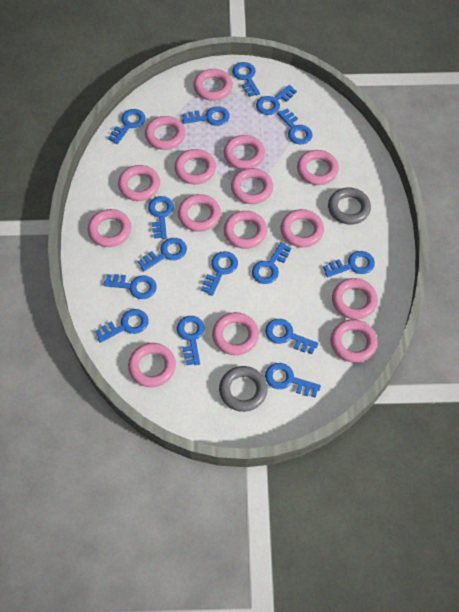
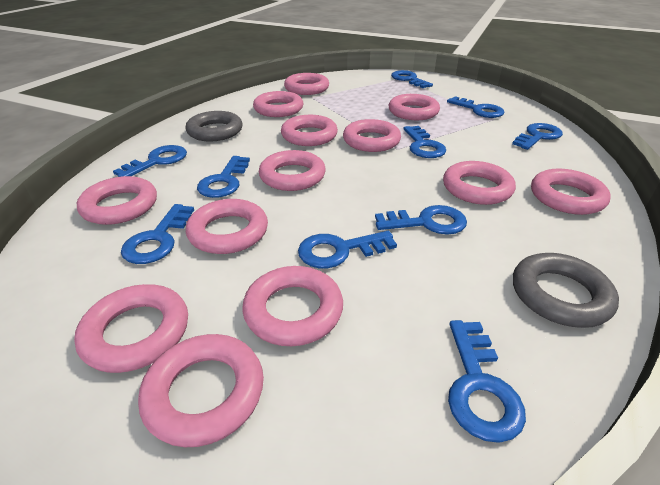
blue key: [95,309,149,343] [103,274,157,299] [108,109,146,144] [138,238,187,271] [148,196,174,239] [177,316,205,365] [183,106,230,126] [201,251,238,296] [232,62,260,97] [252,242,291,284] [256,85,297,115] [265,319,318,354] [265,363,321,398] [277,109,312,144] [323,251,375,278] = 15 -> [113,145,187,177] [121,204,194,264] [197,156,250,198] [298,231,397,268] [375,205,467,235] [391,70,433,88] [403,126,446,158] [447,96,505,118] [448,320,526,443] [512,123,563,150] = 10
pink ring: [88,209,131,247] [118,165,160,201] [128,343,176,387] [145,116,186,150] [174,149,216,184] [178,194,221,232] [193,69,233,101] [212,312,259,355] [224,135,265,170] [224,211,267,249] [231,168,273,204] [280,209,324,247] [297,150,339,185] [331,319,378,363] [332,278,378,319] = 15 -> [74,284,188,373] [77,176,157,225] [138,334,264,447] [186,199,268,254] [242,266,343,346] [253,91,303,117] [259,150,326,191] [281,115,338,146] [284,73,329,95] [343,119,401,152] [389,94,440,120] [443,161,516,205] [531,168,611,215] = 13

